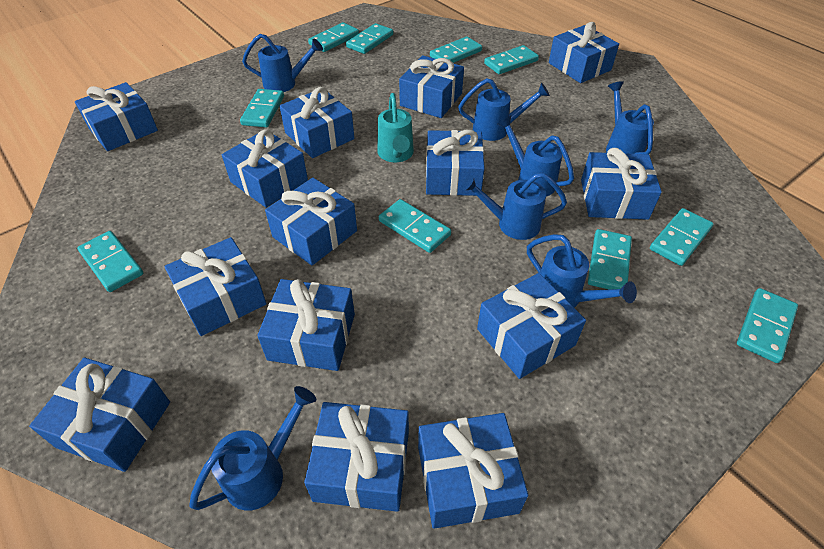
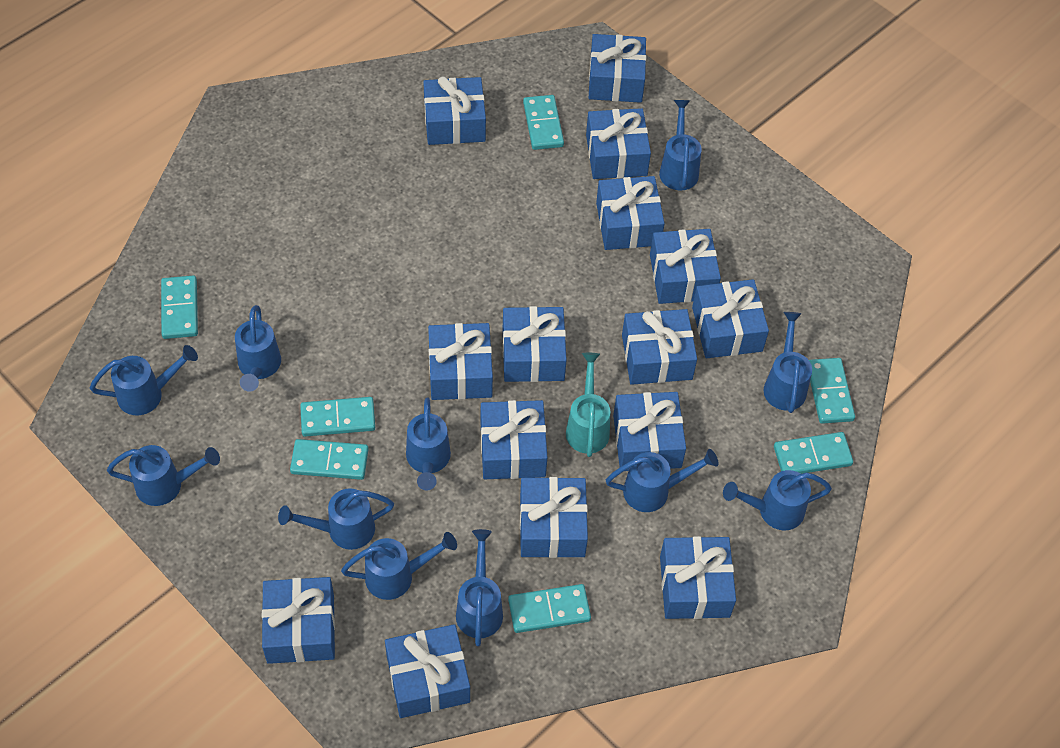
blue gift: [29,358,170,472] [75,82,158,151] [164,237,267,336] [222,129,308,208] [257,279,355,371] [265,178,357,266] [280,87,354,158] [304,402,409,512] [399,55,464,118] [418,413,528,529] [426,130,485,196] [477,273,586,379] [549,22,619,83] [581,148,662,220] = 14 -> [262,577,335,664] [385,624,470,718] [423,76,486,145] [428,323,493,400] [481,400,547,479] [503,306,567,382] [520,477,588,558] [586,108,651,179] [589,34,646,103] [596,176,665,250] [613,392,686,471] [622,309,697,385] [650,229,721,304] [660,536,736,619] [692,279,769,358] = 15
blue watering can: [189,386,316,510] [242,34,323,92] [458,78,550,141] [461,172,567,240] [497,116,574,196] [527,234,637,308] [606,81,654,154] = 7 -> [90,345,198,415] [107,445,220,506] [235,305,281,392] [278,488,394,550] [341,532,457,600] [406,397,451,490] [456,529,503,646] [606,449,718,512] [659,100,702,190] [723,470,832,530] [763,312,812,413] = 11
turquoise domino: [77,231,143,292] [240,89,284,128] [308,22,359,52] [346,23,393,54] [379,199,451,253] [430,37,482,63] [484,45,539,74] [588,229,632,289] [650,208,714,266] [737,288,798,363] = 10 -> [161,276,198,339] [290,439,369,480] [300,397,375,437] [508,584,591,633] [523,95,564,150] [774,432,853,474] [809,358,855,424] = 7

